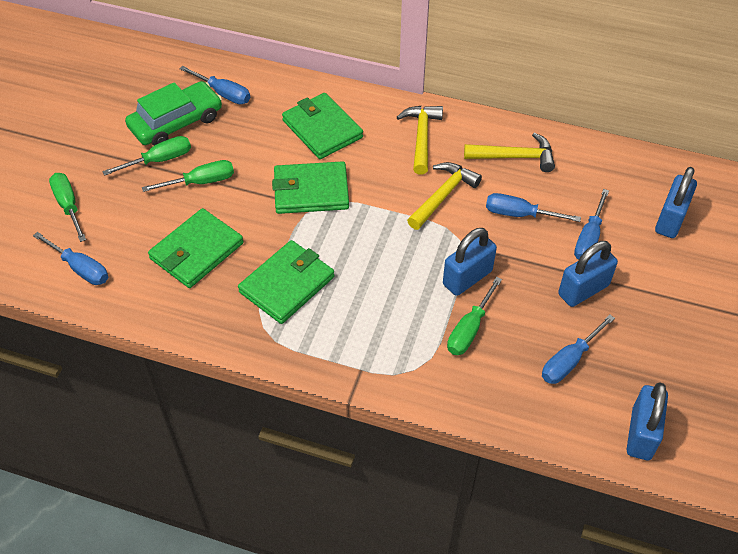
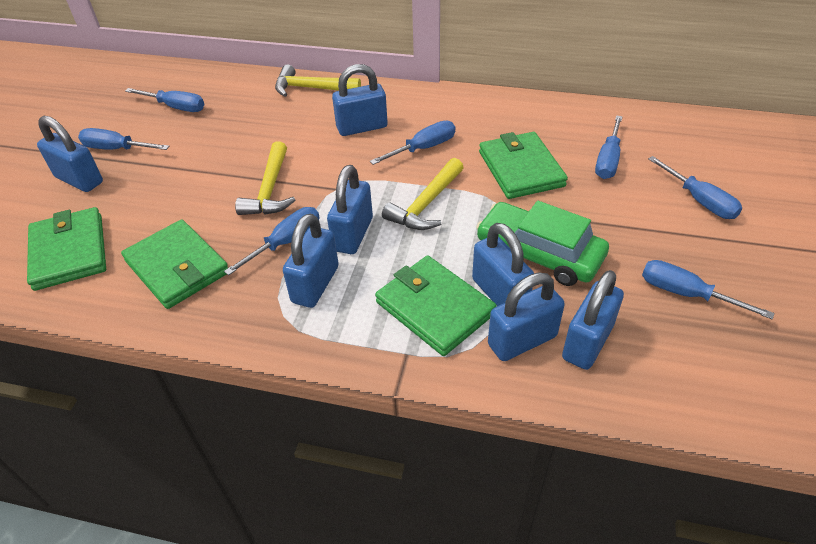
blue padlock: [443,228,497,296] [558,241,618,307] [626,382,668,460] [655,167,697,238] = 4 -> [37,116,103,192] [283,214,339,308] [327,165,373,254] [332,64,388,136] [472,223,534,306] [488,272,565,361] [562,270,624,370] = 7
blue screwdriver: [33,232,108,285] [179,66,250,104] [486,193,581,222] [542,315,615,384] [574,189,609,260] = 5 -> [78,128,169,150] [125,88,204,112] [224,207,320,275] [370,121,455,165] [595,115,623,179] [642,260,775,319] [648,156,742,219] = 7
green screwdriver: [49,173,86,242] [102,136,191,176] [142,160,234,192] [447,277,502,355] = 4 -> none = 0

